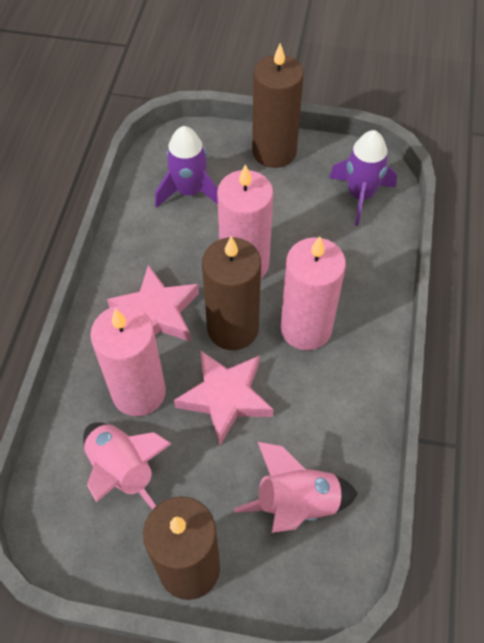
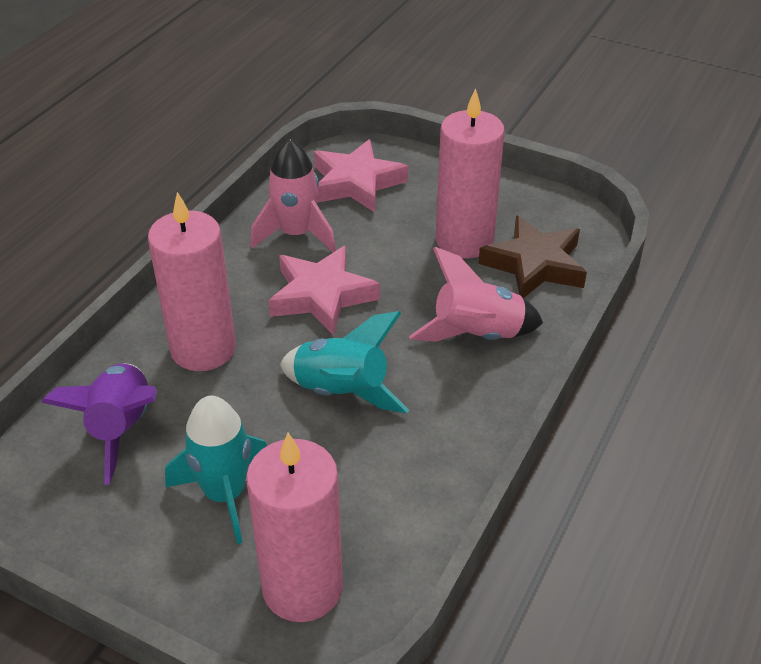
brown candle: [143,496,220,600] [202,237,261,350] [252,43,304,168] = 3 -> none = 0
brown star: none = 0 -> [478,215,587,298] = 1
purple rocket: [155,126,218,208] [329,130,397,226] = 2 -> [41,364,157,484] = 1
turquoise rocket: none = 0 -> [165,396,267,544] [280,311,409,413] = 2

